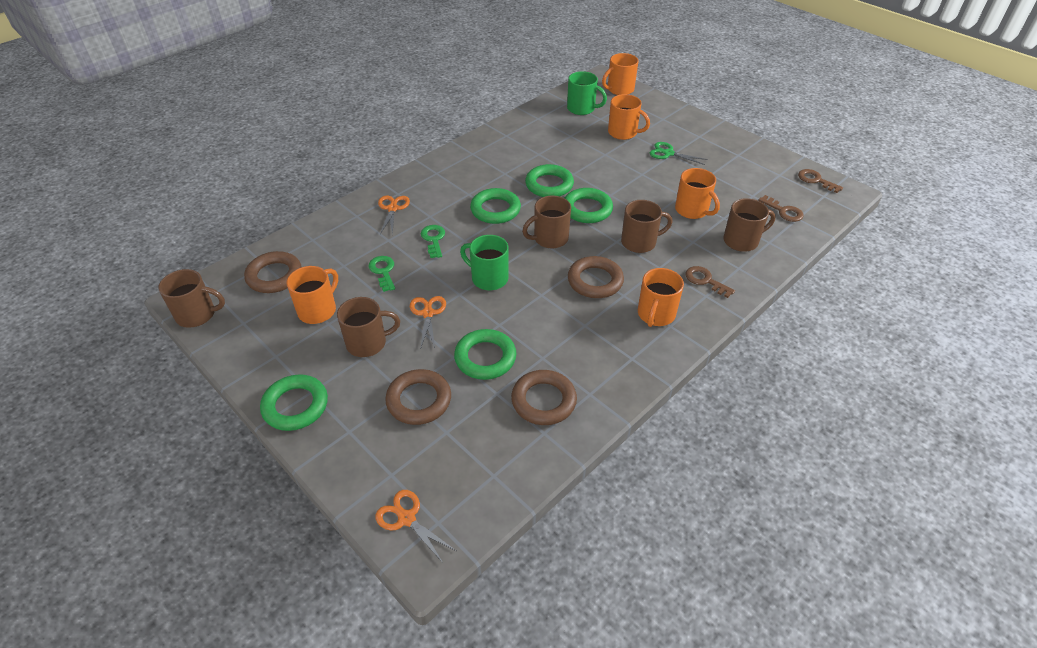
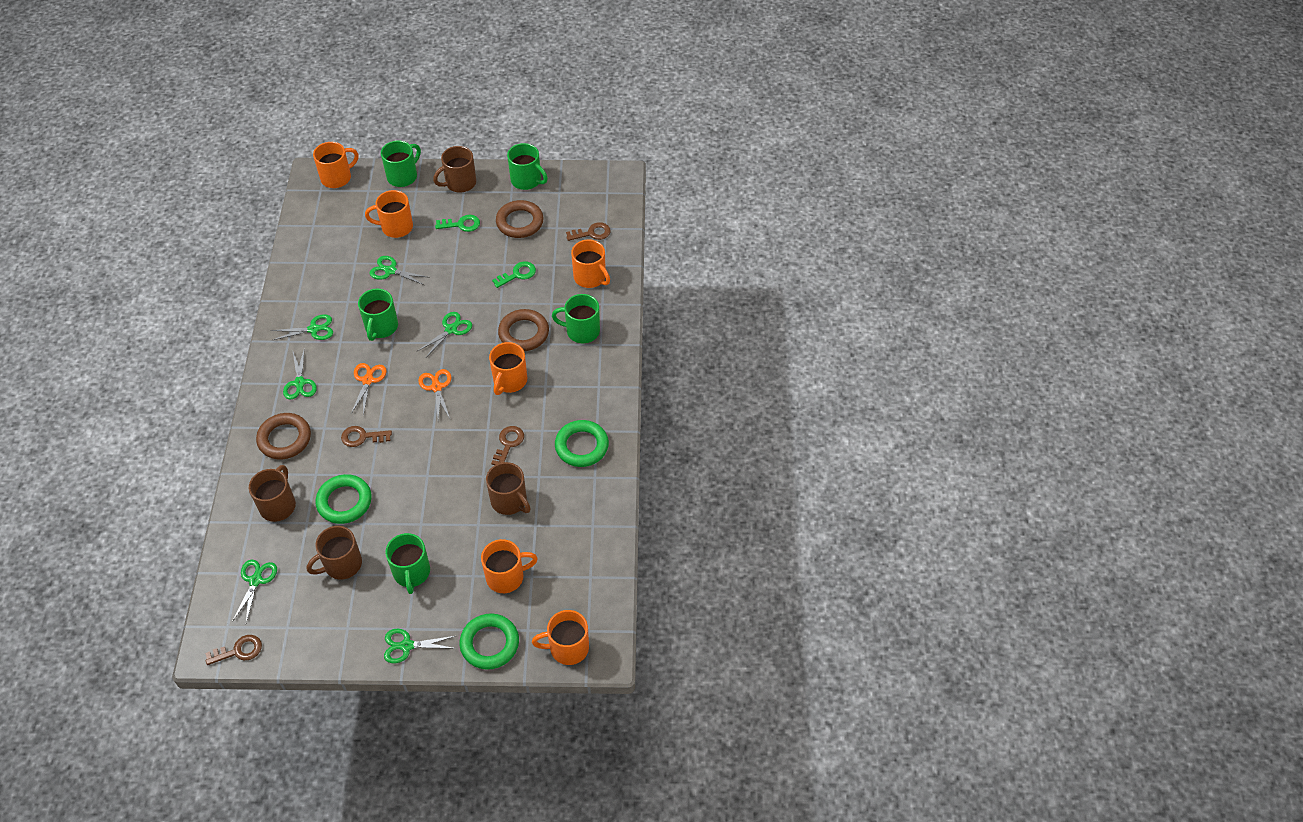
brown key: [686,266,735,298] [758,195,804,222] [798,169,843,193] = 3 -> [205,635,262,665] [341,426,392,447] [491,426,524,465] [566,222,611,241] = 4
brown mug: [158,269,225,328] [337,297,400,357] [522,195,571,248] [621,200,673,253] [723,198,776,252] = 5 -> [249,465,296,522] [307,526,362,580] [433,146,476,193] [486,462,531,515] = 4
brown ring: [244,251,302,293] [385,369,451,425] [511,370,577,425] [568,256,624,298] = 4 -> [256,413,311,459] [496,200,544,238] [498,309,549,351] = 3
green mug: [460,235,508,290] [567,71,607,115] = 2 -> [358,289,398,341] [381,140,421,187] [385,533,430,594] [507,143,548,190] [552,294,600,343] = 5
green ring: [260,375,328,431] [454,329,516,380] [470,188,521,224] [525,164,574,197] [565,188,613,223] = 5 -> [316,474,372,524] [459,613,519,670] [555,420,609,467] = 3
green scissors: [650,142,708,165] = 1 -> [232,560,277,623] [270,314,333,341] [283,347,317,400] [370,256,430,285] [384,629,456,663] [418,312,472,357] = 6
orange mug: [287,266,338,324] [602,53,639,95] [608,94,650,140] [638,268,684,327] [675,168,720,219] = 5 -> [313,142,358,188] [365,190,413,238] [481,539,538,593] [489,342,527,395] [532,610,589,665] [571,239,610,288] = 6
orange scissors: [375,490,456,563] [378,196,410,235] [410,296,446,350] = 3 -> [351,363,387,416] [418,369,451,419] = 2

